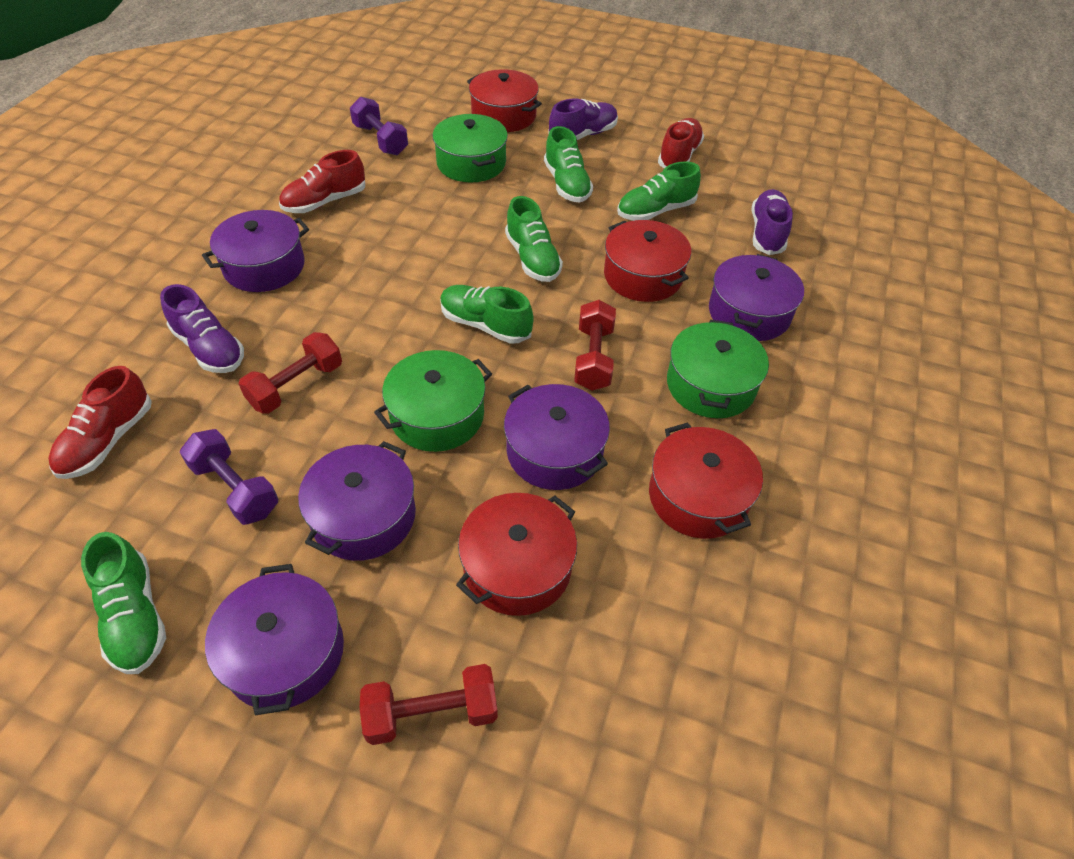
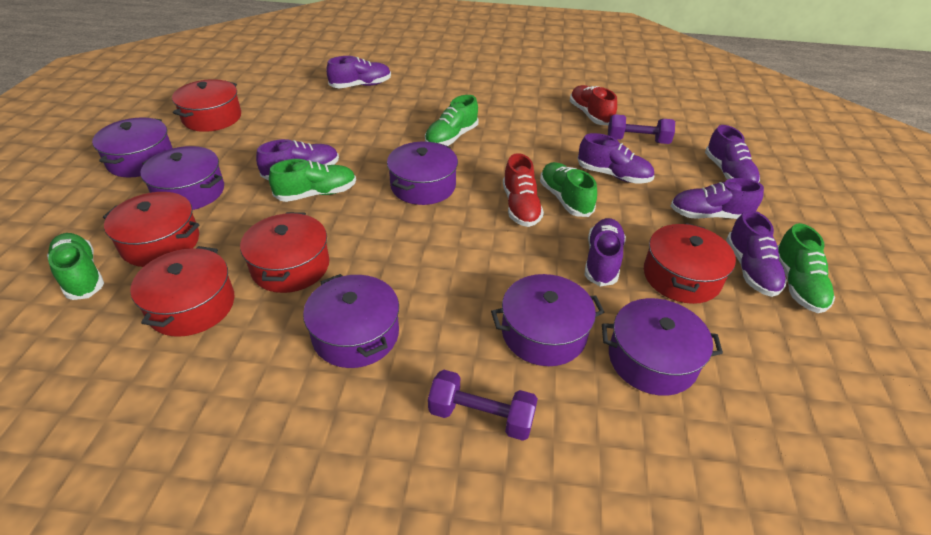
green pot: [374,350,492,452] [432,114,508,183] [667,320,769,418] = 3 -> none = 0
purple pot: [202,210,309,292] [205,564,344,715] [298,441,416,561] [504,384,610,490] [709,254,804,341] = 5 -> [92,117,172,177] [140,146,224,210] [303,274,399,368] [387,142,458,205] [491,274,604,366] [602,298,723,396] = 6
purple shoe: [160,284,244,373] [548,99,618,140] [751,189,793,255] = 3 -> [256,139,339,181] [327,56,391,88] [577,133,655,183] [585,218,626,286] [671,178,764,219] [705,125,760,182] [726,210,787,297] = 7
red dumbbell: [239,332,342,414] [359,664,498,745] [574,300,616,391] = 3 -> none = 0
red pot: [456,493,577,616] [467,69,542,132] [604,220,691,302] [649,422,763,539] = 4 -> [103,192,199,267] [130,246,235,337] [172,79,241,132] [240,212,329,293] [644,223,736,304] = 5
red shoe: [48,366,152,479] [279,150,365,213] [658,118,704,168] = 3 -> [503,153,544,227] [570,85,617,125] = 2

